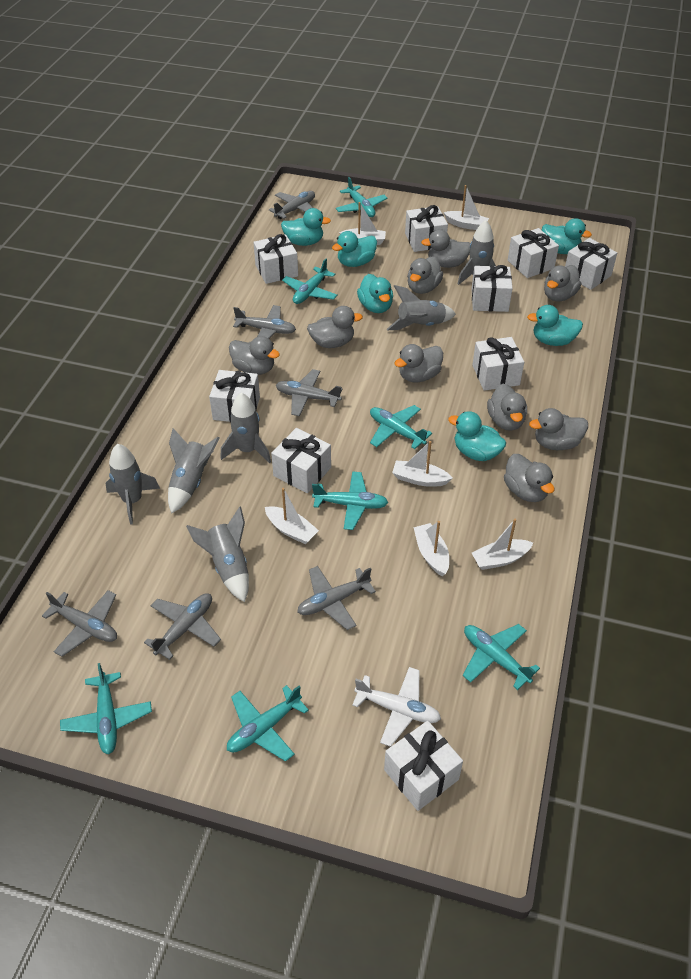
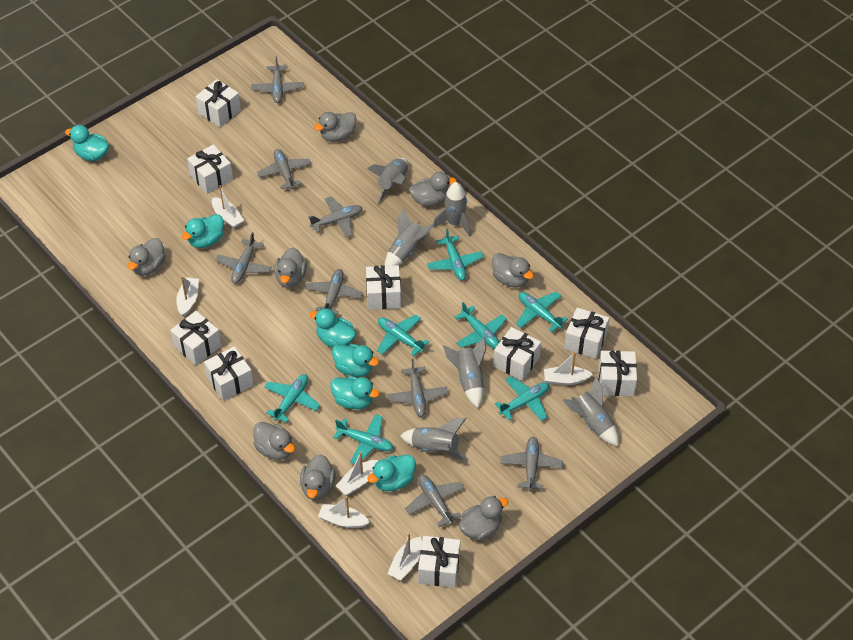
grey duck: [229,336,280,375] [307,306,363,348] [394,344,443,382] [407,256,443,294] [421,229,470,268] [487,384,527,430] [504,454,555,502] [529,408,588,450] [544,265,582,301] = 9 -> [128,238,166,276] [253,422,295,460] [274,248,307,288] [300,454,336,500] [314,112,357,142] [409,172,457,207] [459,496,508,541] [492,253,534,288] = 8
grey plane: [42,590,117,657] [144,593,221,660] [233,305,296,338] [269,191,315,219] [276,369,342,416] [297,566,376,630] = 6 -> [215,232,271,284] [251,57,304,103] [257,149,311,189] [305,269,363,315] [308,196,362,237] [387,359,448,417] [405,474,464,527] [500,437,563,491] = 8
white plane: [352,667,441,747] = 1 -> none = 0

